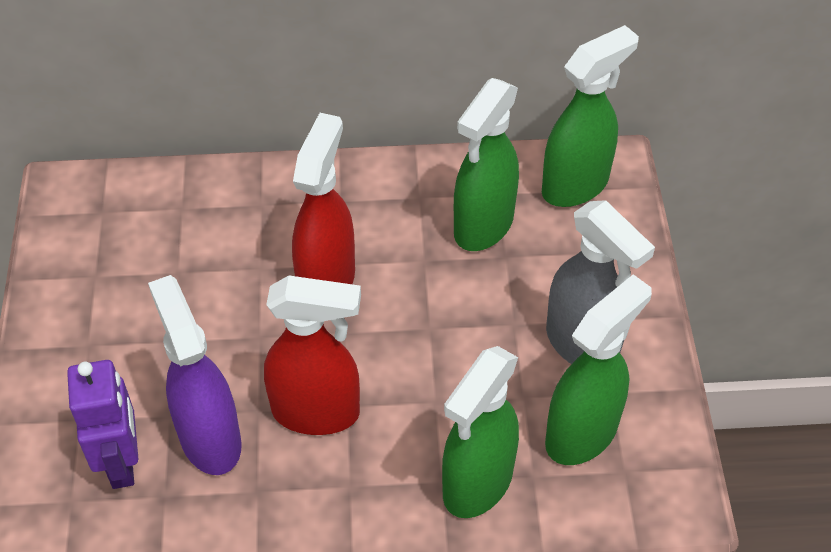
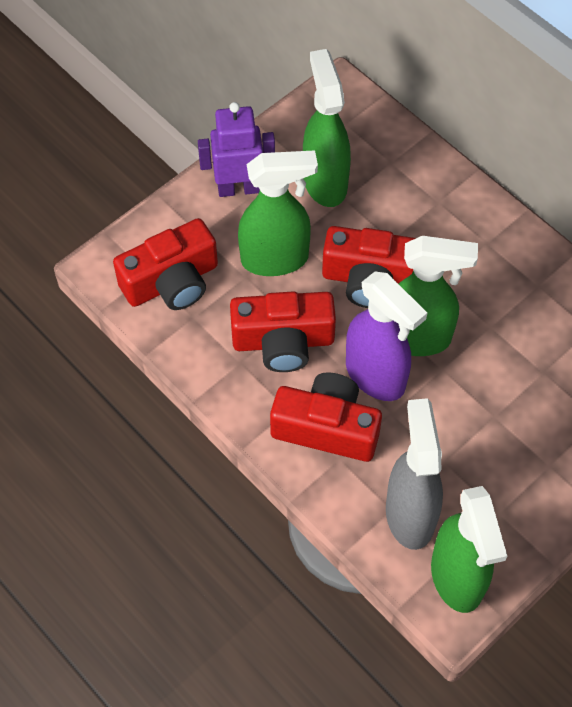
red camera: none = 0 -> [113,218,218,310] [230,291,336,372] [270,372,382,462] [322,226,416,308] = 4
red spray bottle: [264,275,361,435] [292,113,355,284] = 2 -> none = 0

